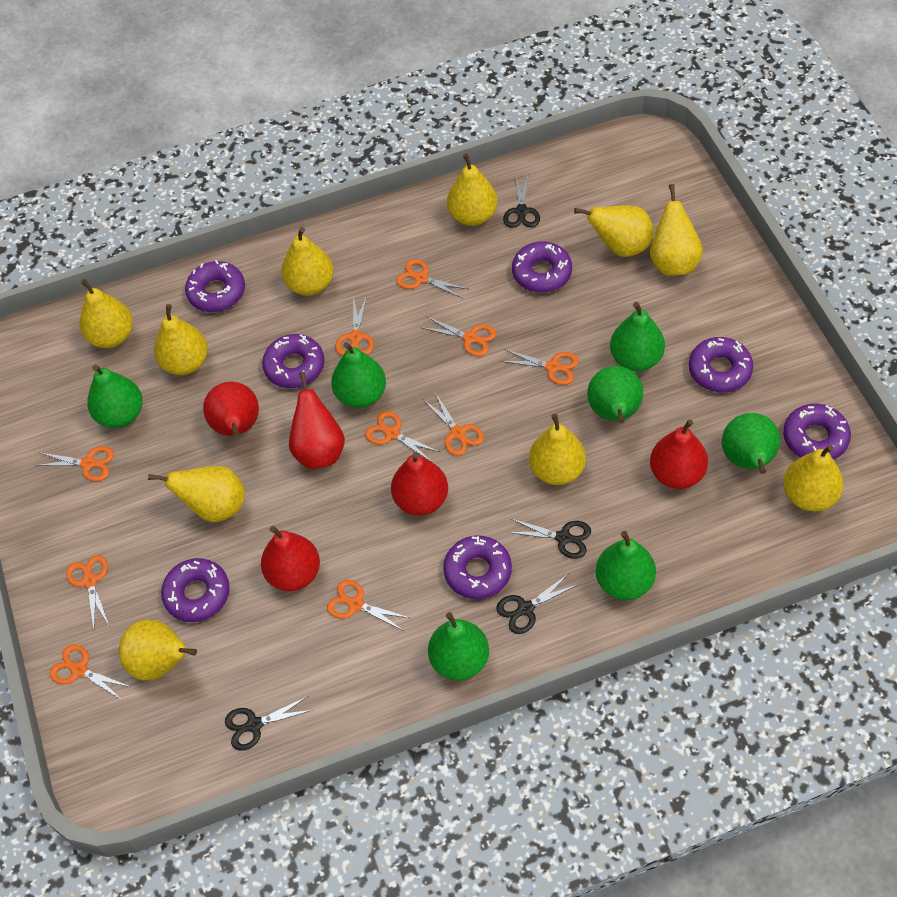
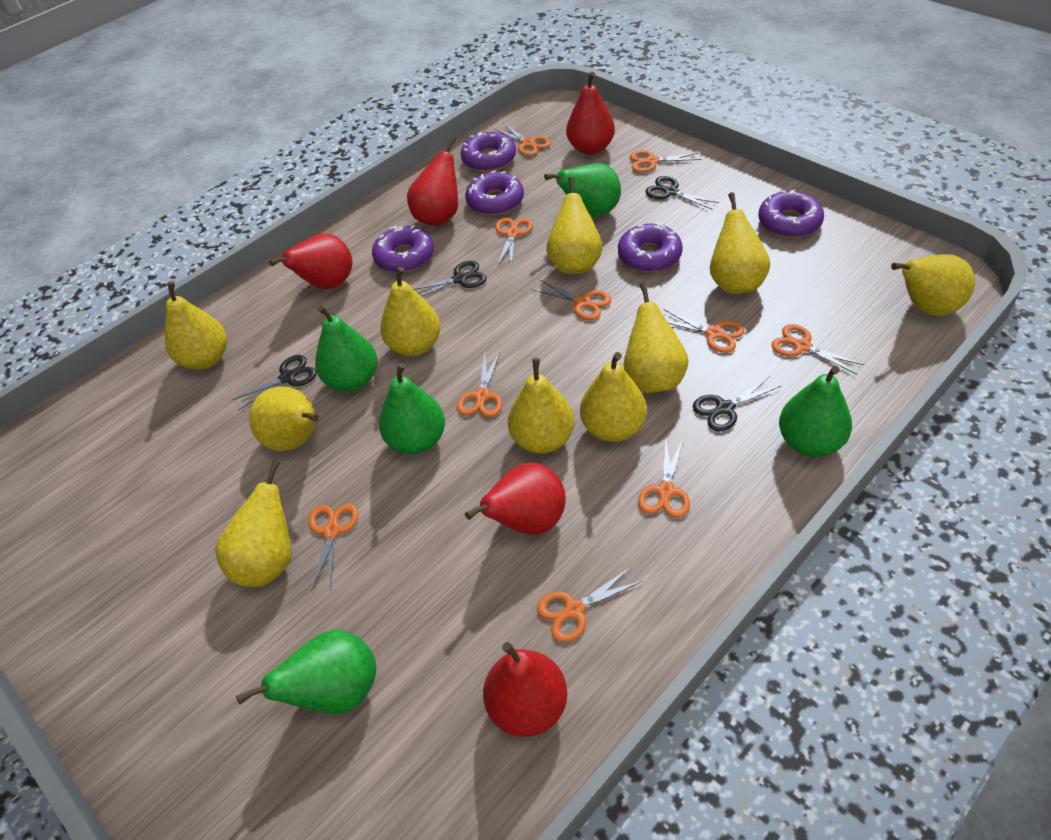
green pear: [87,365,143,428] [331,342,386,408] [428,612,489,680] [587,366,643,423] [596,531,656,600] [610,302,665,371] [722,413,780,474] = 7 -> [236,629,376,714] [315,305,377,392] [379,363,445,454] [544,163,621,217] [779,366,852,457] = 5
purple donut: [161,558,230,622] [185,260,245,312] [262,334,324,388] [443,535,512,599] [512,241,572,293] [689,337,753,393] [783,404,851,460] = 7 -> [372,225,434,273] [460,132,516,172] [465,170,524,215] [618,222,683,272] [758,190,824,238] = 5

